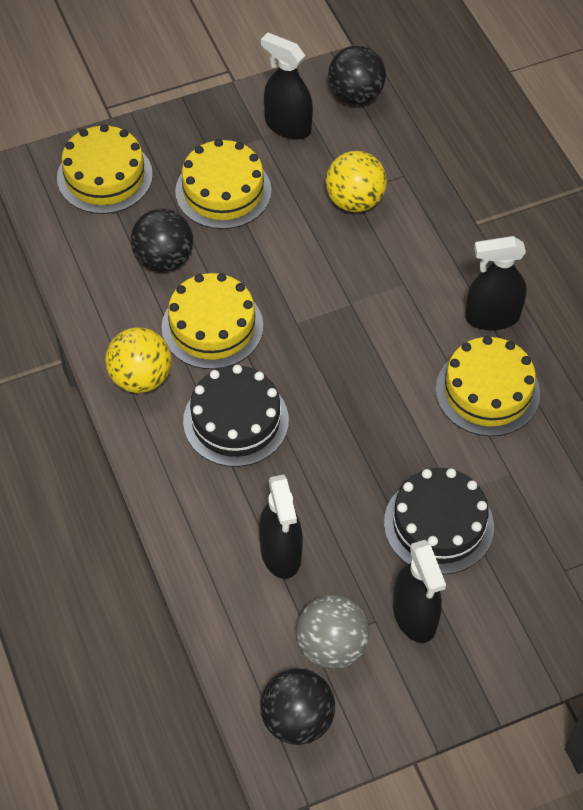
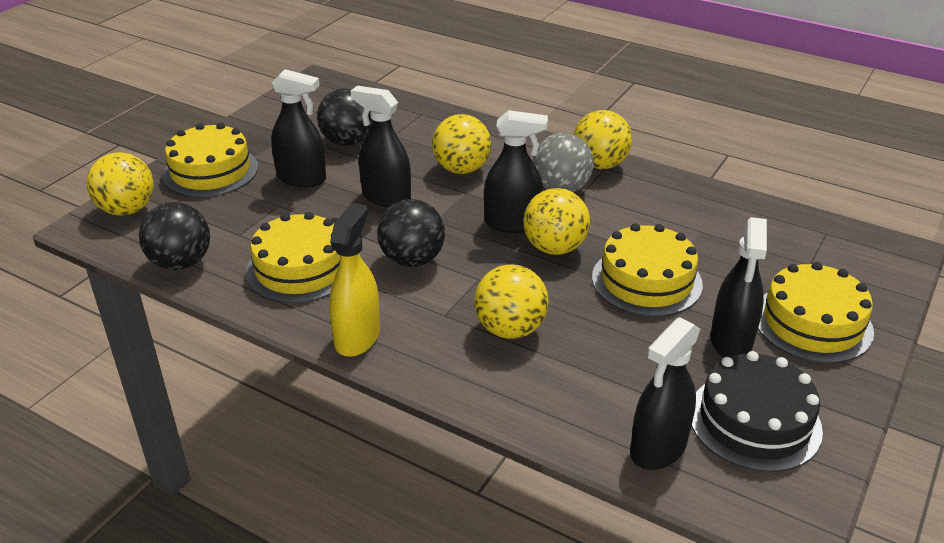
black cake: [183,365,289,467] [384,468,494,575] = 2 -> [691,351,823,472] = 1
black spray bottle: [259,475,303,579] [261,32,313,140] [393,540,446,643] [465,236,526,330] = 4 -> [271,69,326,187] [351,86,411,207] [484,110,548,233] [630,317,700,470] [710,217,767,357] = 5
yellow ball: [105,327,171,393] [326,151,387,212] = 2 -> [87,152,154,216] [432,114,491,174] [474,264,549,339] [523,188,590,255] [574,110,632,169] = 5
yellow spray bottle: none = 0 -> [329,203,380,357] = 1

